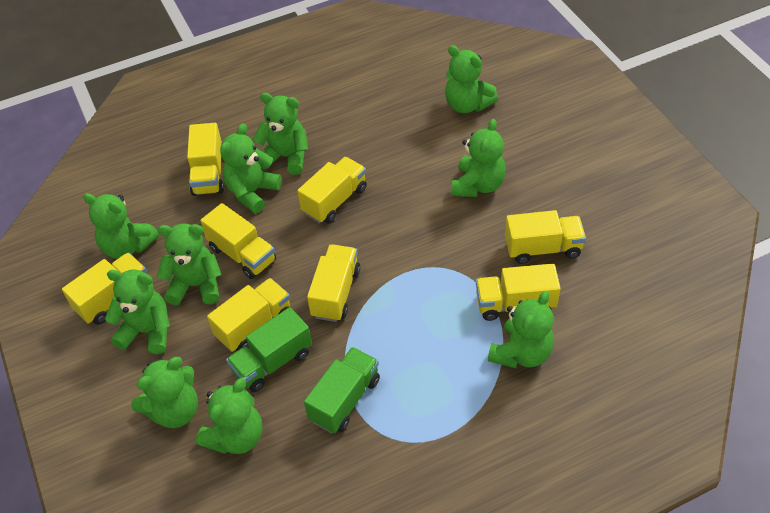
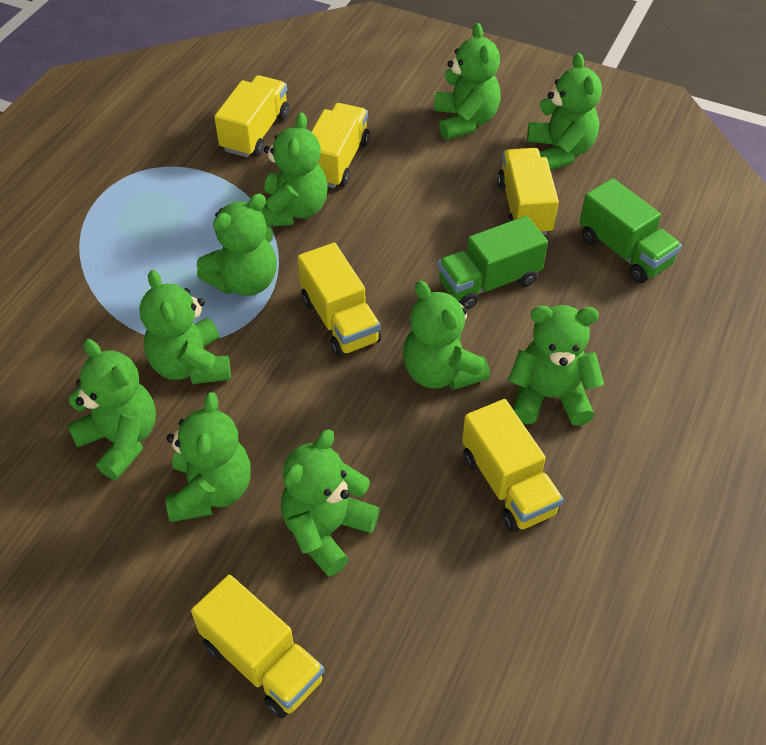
yellow truck: [62,252,147,325] [187,123,224,196] [200,203,276,279] [207,278,290,352] [297,157,367,223] [307,244,360,322] [476,264,561,321] [505,210,586,264] = 8 -> [191,575,324,718] [214,75,289,157] [298,243,381,357] [311,103,370,188] [462,399,563,532] [497,148,559,235] = 6

